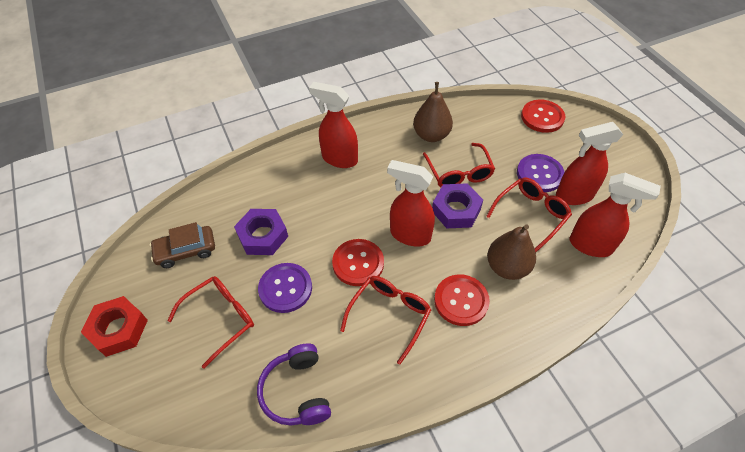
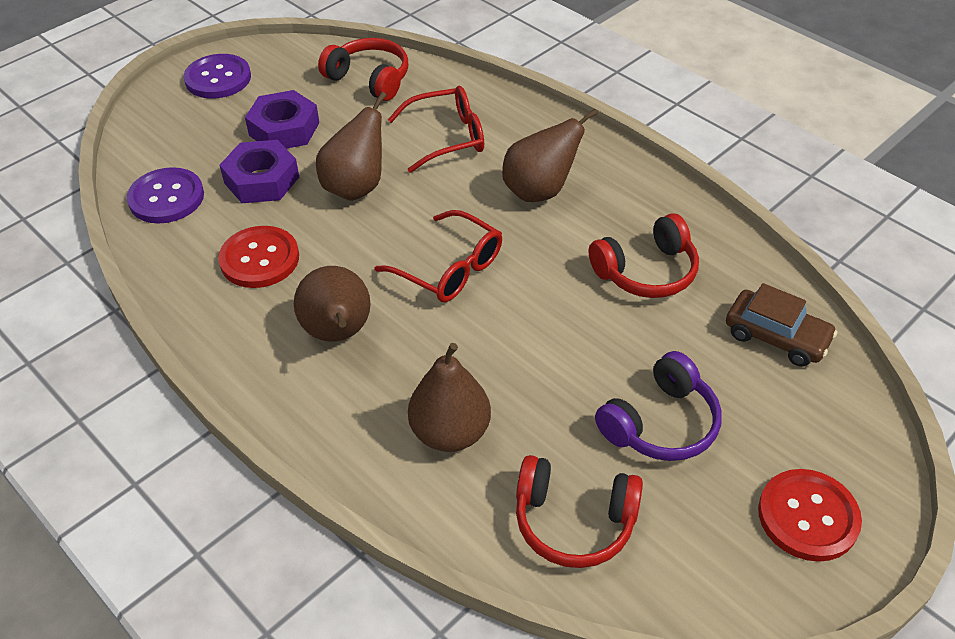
brown pear: [413,82,453,142] [487,224,536,280] = 2 -> [294,266,371,342] [316,92,387,201] [408,343,491,452] [502,108,598,202] = 4
red button: [332,239,384,286] [434,274,490,326] [521,100,565,133] = 3 -> [218,226,299,288] [758,469,862,562] = 2
red glasses: [167,276,254,369] [340,276,431,364] [423,143,495,187] [486,178,572,252] = 4 -> [374,210,502,302] [388,86,484,173] = 2
red headphones: none = 0 -> [318,38,408,101] [516,455,643,568] [589,213,699,298] = 3
red nut: [81,296,148,357] = 1 -> none = 0
red spray bottle: [309,82,358,168] [387,160,435,246] [556,122,623,205] [570,173,661,257] = 4 -> none = 0

